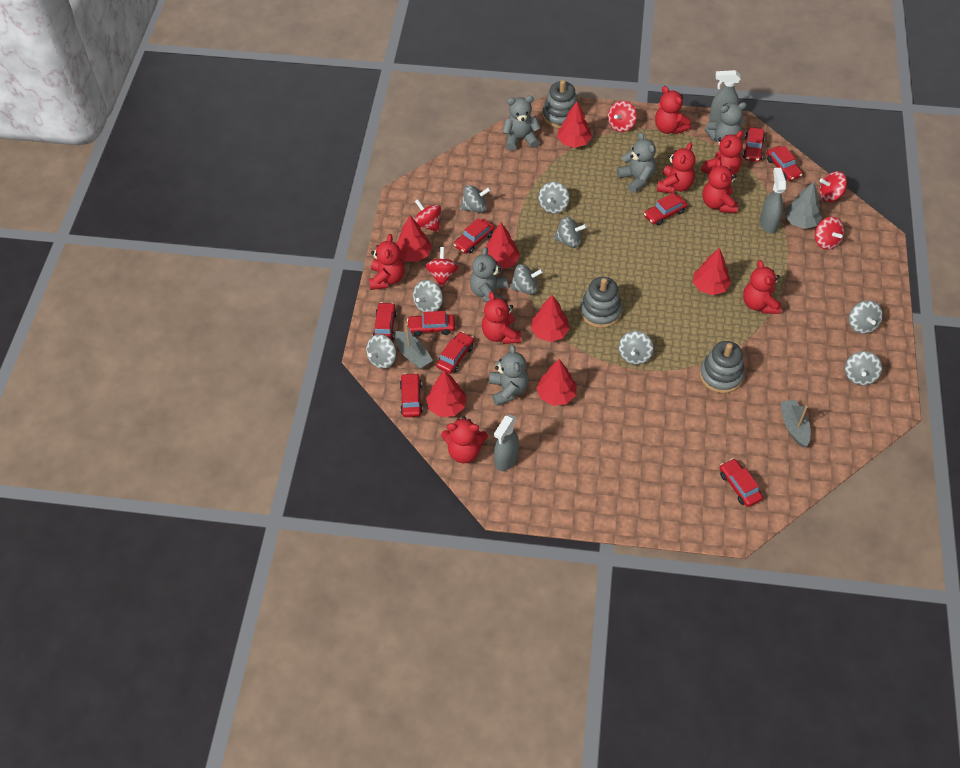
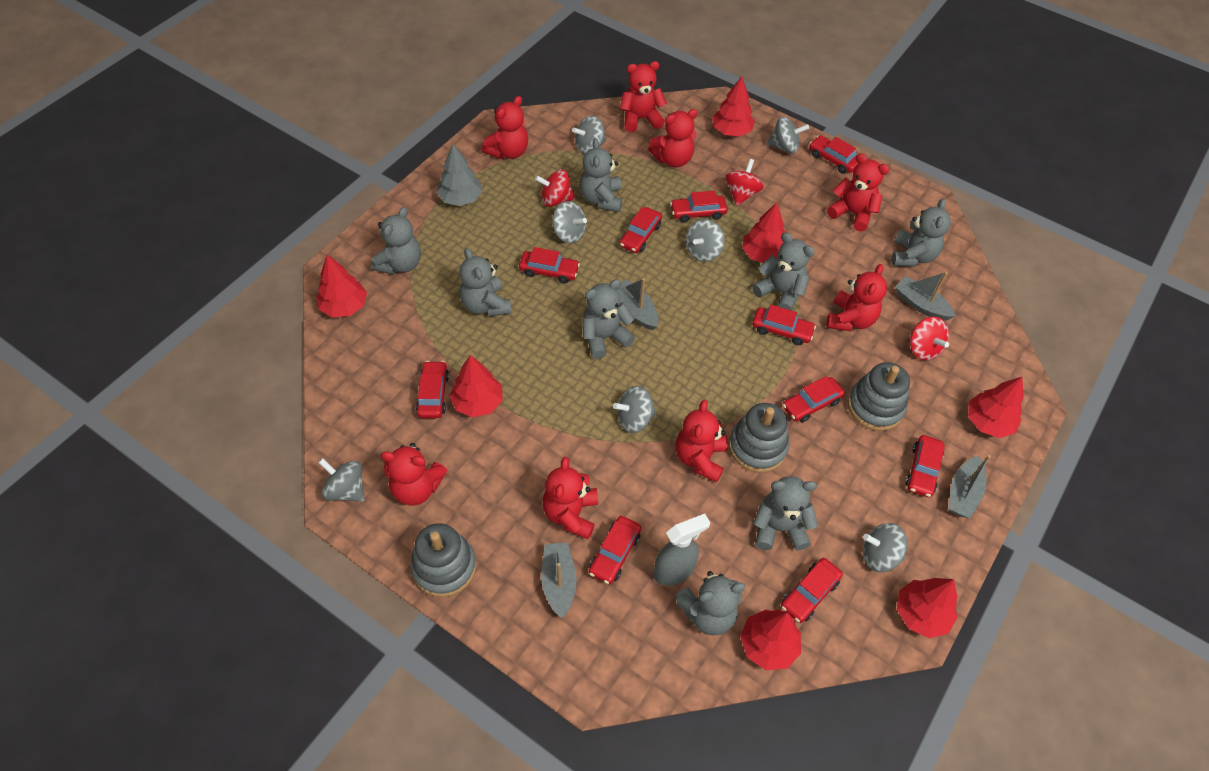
grey boat: [395,324,433,369] [780,399,811,447] = 2 -> [541,542,577,618] [617,278,659,330] [895,272,956,321] [948,455,991,518] = 4
grey spinning top: [366,334,396,369] [413,280,443,312] [460,185,491,213] [510,264,543,295] [538,182,570,214] [554,216,587,248] [618,331,654,365] [845,351,882,385] [849,300,883,334] = 9 -> [318,458,364,502] [552,201,587,243] [572,115,606,154] [613,386,656,433] [685,219,725,262] [767,117,809,153] [863,523,908,572] = 7
grey spray bottle: [494,414,519,471] [709,70,741,121] [760,168,786,233] = 3 -> [654,514,710,586] = 1
grey teddy bear: [470,247,507,303] [489,345,529,406] [502,96,541,151] [617,132,656,193] [705,102,747,142] = 5 -> [371,207,421,274] [459,248,512,317] [579,138,622,212] [582,279,635,359] [675,571,745,636] [752,232,815,311] [753,476,818,551] [892,199,951,267] = 8
red car: [373,302,397,341] [400,373,423,417] [407,311,455,336] [436,332,474,374] [454,218,494,254] [644,193,687,225] [720,458,763,507] [743,127,765,162] [767,146,803,181] = 9 -> [416,361,449,418] [519,247,580,283] [589,516,641,584] [620,207,662,253] [670,190,728,223] [752,305,816,345] [781,558,843,623] [783,376,845,423] [809,135,858,174] [905,435,945,498] = 10
red spinning top: [414,199,441,232] [425,247,459,287] [608,101,637,132] [815,217,844,250] [819,171,847,202] = 5 -> [535,169,575,207] [725,159,764,206] [910,317,949,360] = 3

